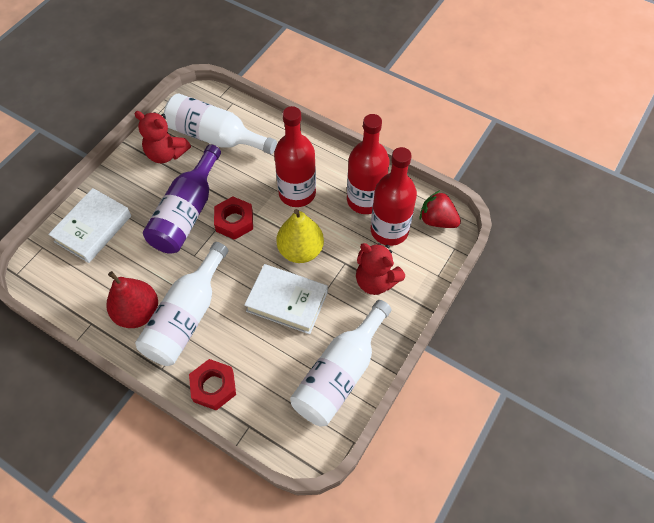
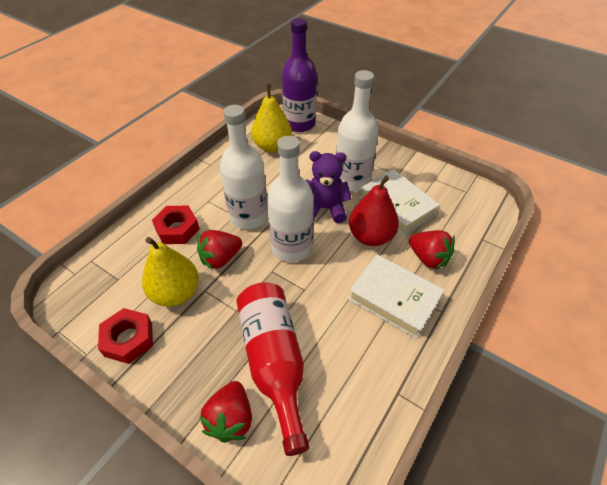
purple teddy bear: none = 0 -> [306,151,351,223] = 1
red bottle: [274,106,316,207] [347,114,390,214] [371,147,417,246] = 3 -> [236,282,309,456] = 1
red strawberry: [420,190,461,228] = 1 -> [197,230,242,270] [199,381,252,443] [409,230,455,270] = 3
red teddy bear: [134,111,191,163] [356,243,405,295] = 2 -> none = 0
yellow pear: [276,209,324,263] = 1 -> [142,237,199,306] [251,84,292,152] = 2

